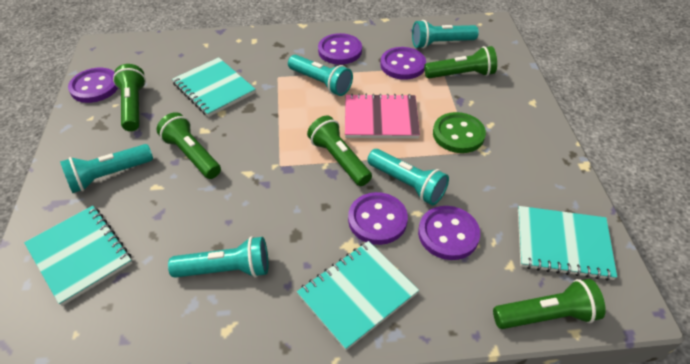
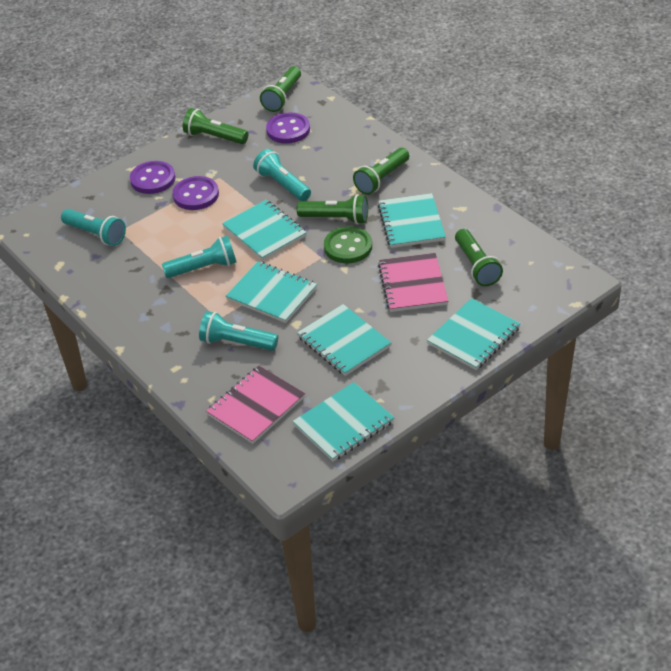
pink notebook: [345,94,420,139] = 1 -> [206,366,305,444] [378,253,448,312] = 2
purple button: [68,68,118,103] [318,33,362,65] [348,192,408,245] [380,47,426,80] [418,206,480,260] = 5 -> [130,161,175,194] [173,176,219,210] [266,113,310,144] = 3
turquoise flashlight: [60,144,153,193] [168,236,268,278] [288,55,353,96] [367,149,449,205] [412,20,479,49] = 5 -> [61,209,126,246] [162,235,236,278] [199,311,278,351] [253,149,311,201] = 4
turquoise notebook: [24,206,132,306] [172,57,256,117] [297,241,419,351] [518,206,617,281] = 4 -> [222,200,307,260] [226,261,317,323] [293,382,395,462] [297,304,391,376] [378,193,446,248] [427,298,521,370] = 6

